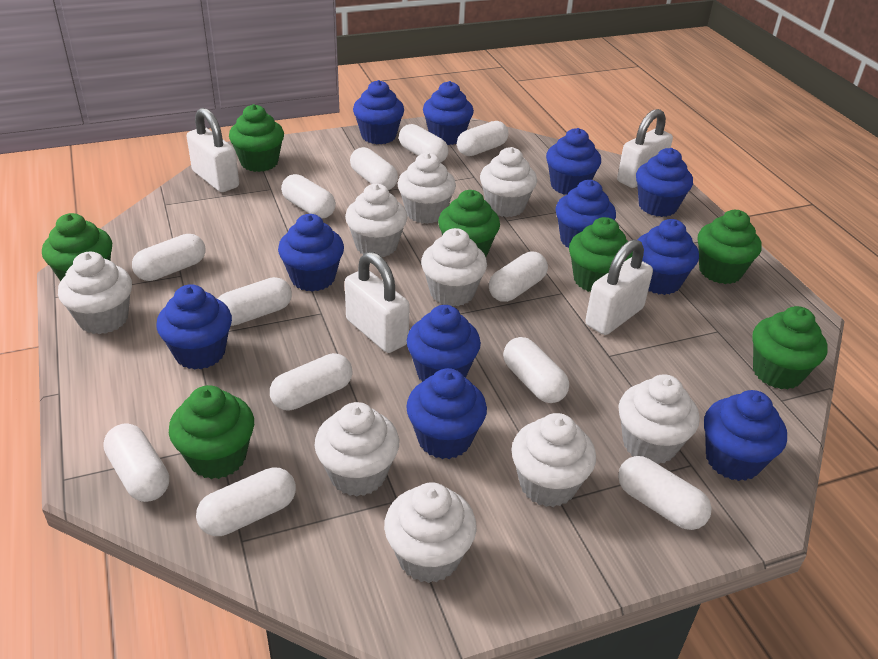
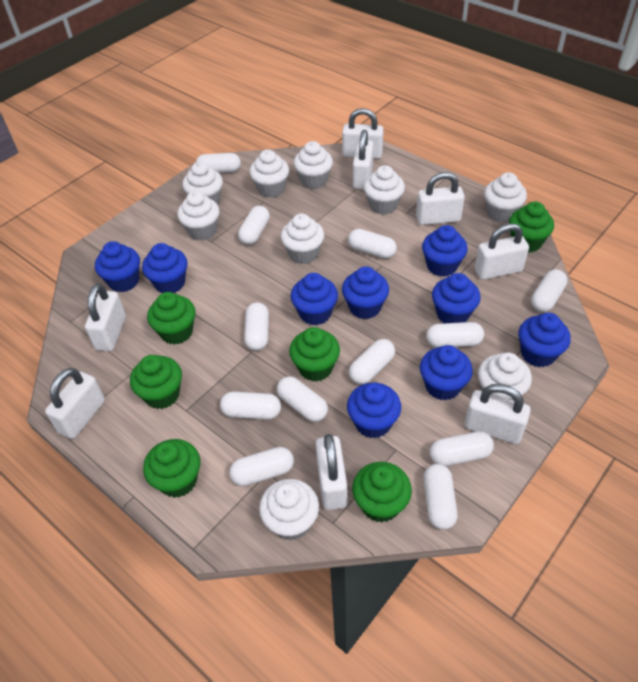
blue cupcake: [156,284,232,370] [278,214,344,292] [353,80,404,144] [406,368,487,459] [407,305,481,382] [423,81,474,145] [546,128,601,195] [555,180,616,248] [636,148,693,217] [638,219,699,295] [704,390,787,481] = 11 -> [95,241,140,292] [142,243,187,293] [291,273,338,325] [342,267,389,319] [347,382,401,438] [420,345,473,401] [422,225,468,277] [432,273,480,323] [518,313,571,367] = 9
green cupcake: [42,213,112,281] [169,385,254,479] [229,104,284,172] [438,190,500,257] [569,217,633,292] [698,210,762,284] [752,306,828,390] = 7 -> [130,355,182,409] [143,439,200,498] [147,292,196,345] [289,327,340,382] [352,462,412,523] [509,202,554,253] = 6
white padlock: [187,108,239,192] [345,252,410,353] [585,239,653,335] [617,109,673,188] = 4 -> [45,368,105,439] [85,284,126,351] [316,434,347,510] [342,108,384,159] [353,130,374,190] [416,172,465,225] [465,384,531,444] [474,223,529,280] = 8

